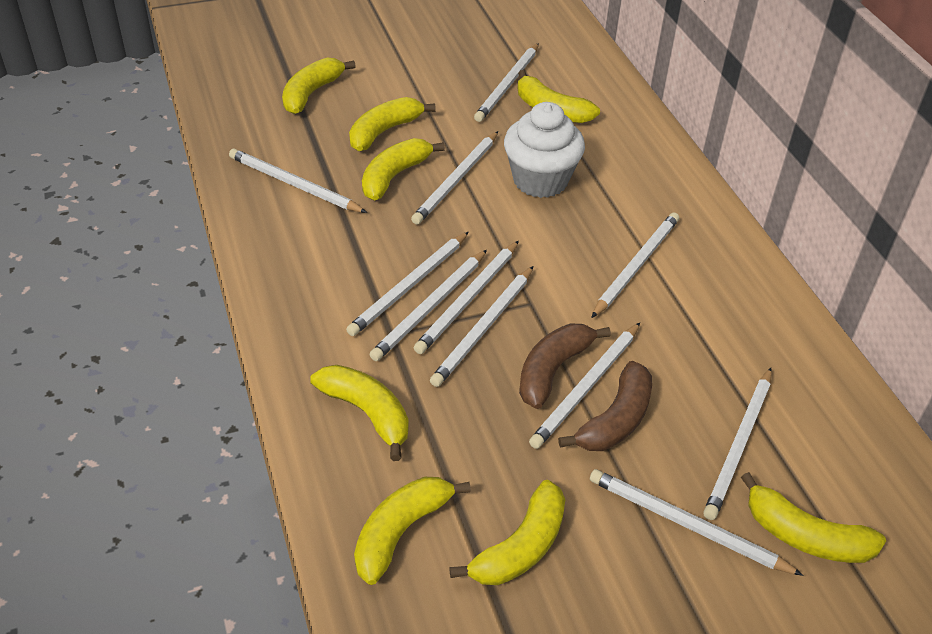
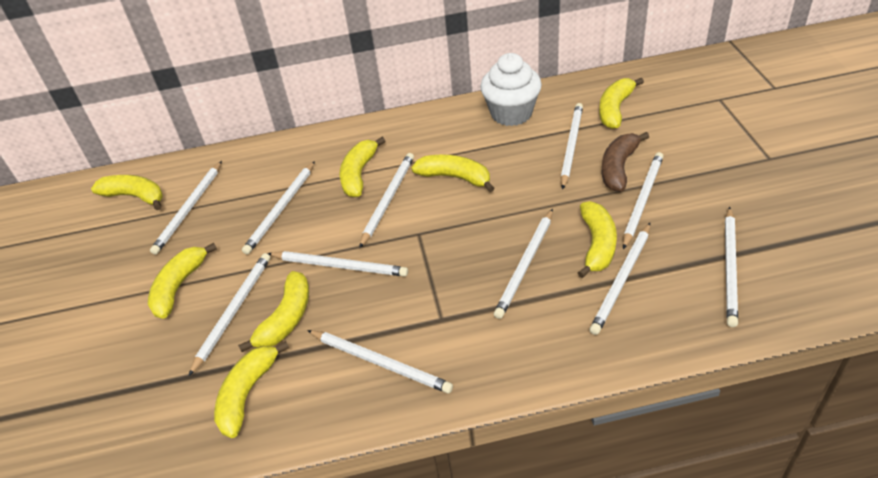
brown banana: [519,323,611,409] [558,361,652,451] = 2 -> [602,132,649,192] = 1

